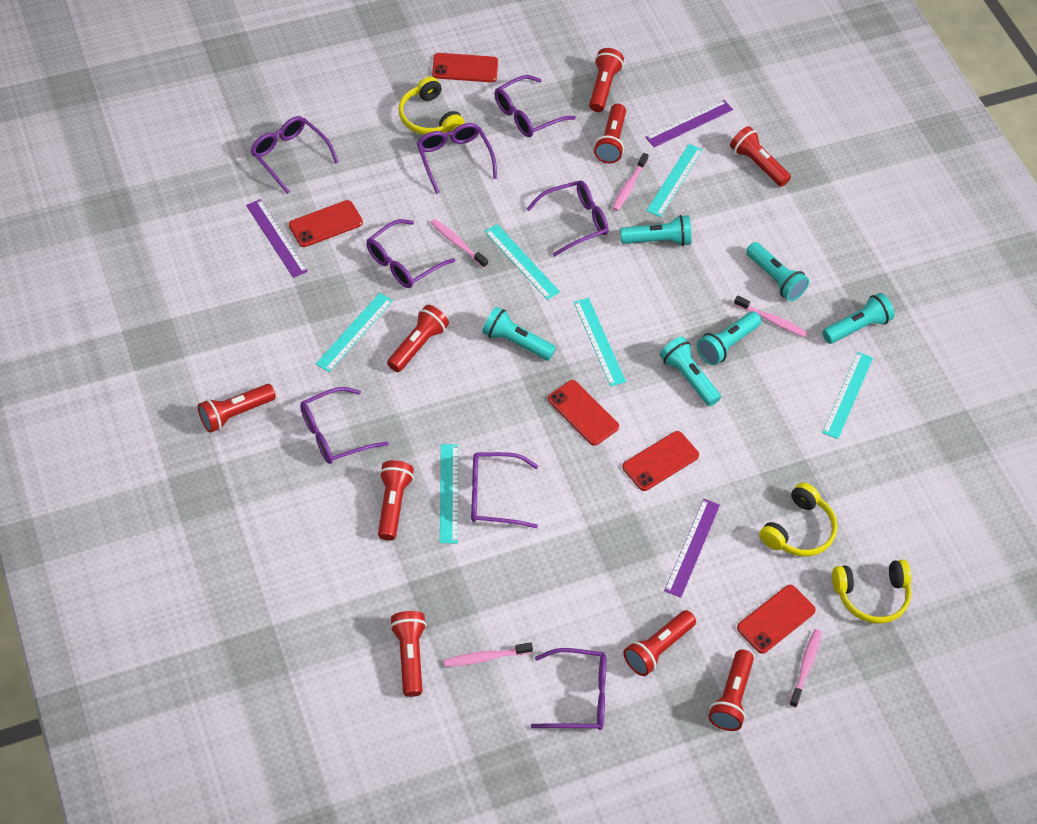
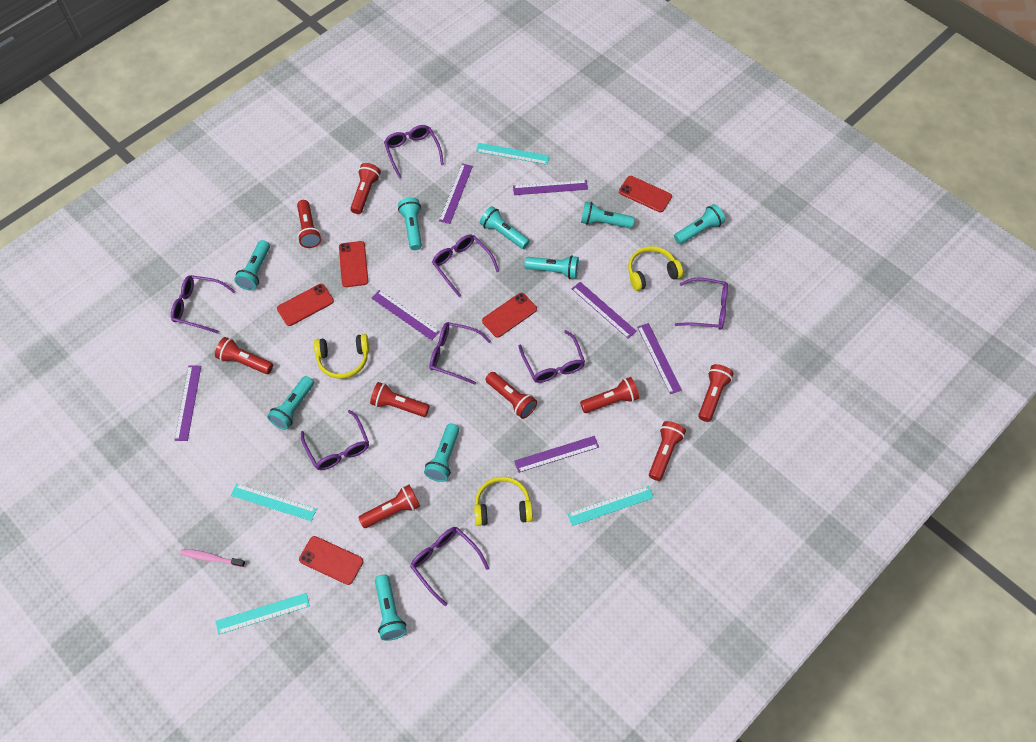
pink toothbrush: [430,219,488,268] [444,642,533,667] [612,153,649,211] [734,296,807,337] [789,629,822,708] = 5 -> [180,549,245,567] = 1
purple ruler: [246,199,308,278] [645,100,733,147] [664,499,720,598] = 3 -> [174,365,201,441] [371,290,440,340] [439,163,473,224] [513,180,588,195] [514,436,599,473] [572,282,637,339] [637,323,682,394] = 7
turquoise flashlight: [482,306,556,361] [620,215,692,246] [660,336,721,406] [697,311,761,365] [746,242,809,301] [822,293,895,344] = 6 -> [234,240,270,290] [267,376,314,430] [375,575,407,641] [398,197,422,250] [424,423,459,482] [480,206,530,249] [524,255,579,279] [581,202,634,229] [674,204,725,244] = 9
turquoise ruler: [316,293,393,372] [440,444,458,543] [484,224,560,300] [574,298,626,386] [646,144,703,217] [822,352,873,439] = 6 -> [216,593,310,635] [231,483,317,521] [476,143,549,165] [567,486,654,526] = 4

